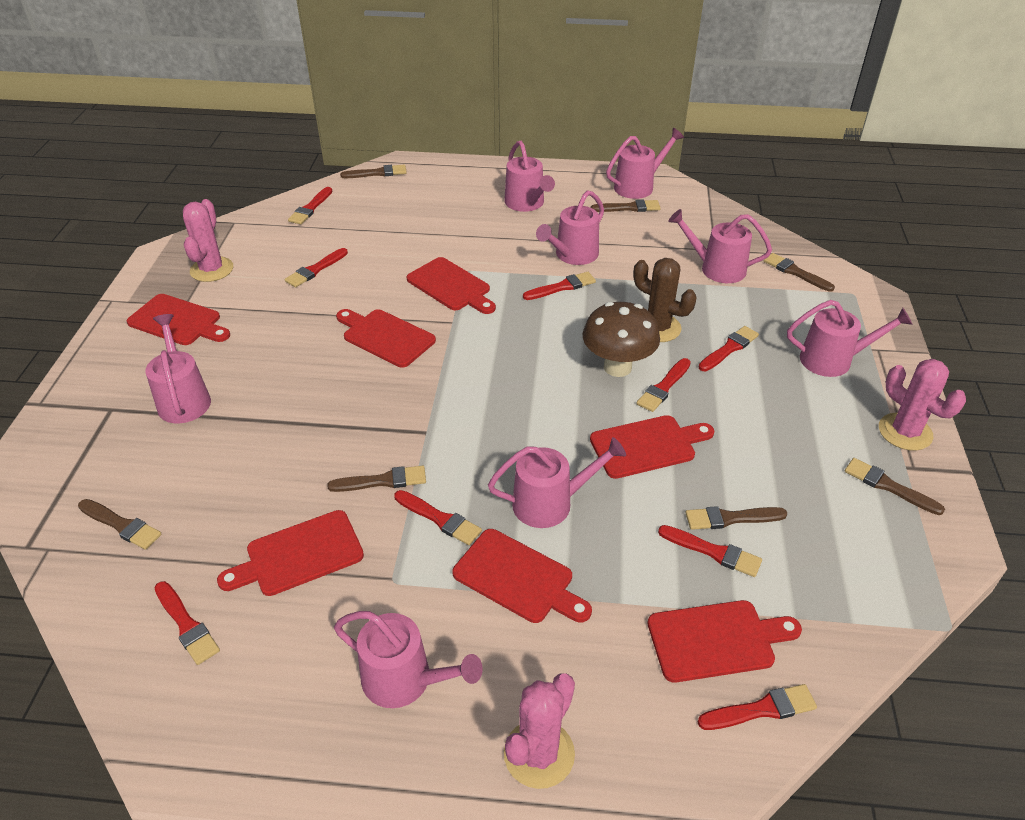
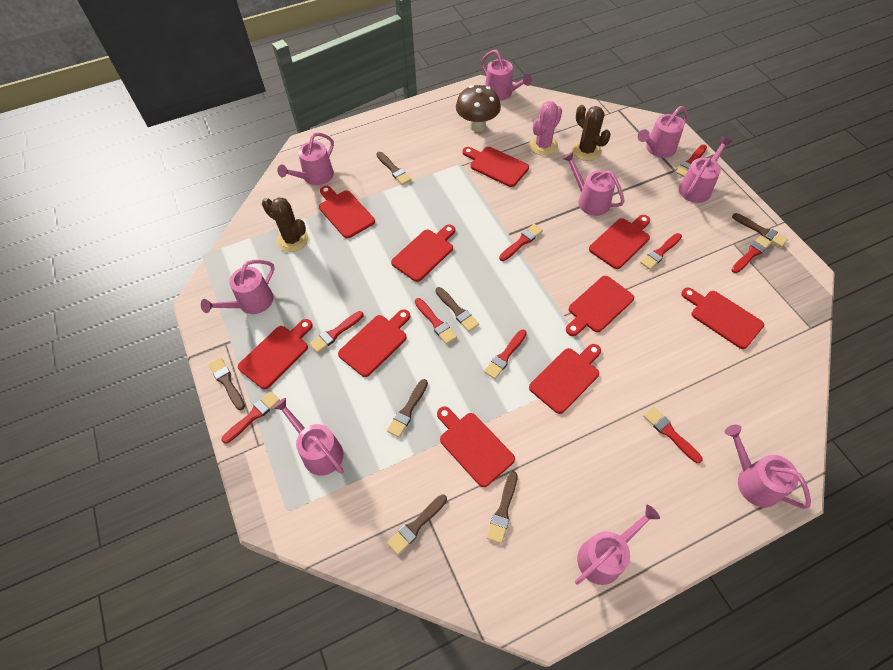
brown cactus: [633,258,697,342] = 1 -> [262,197,308,252] [572,105,611,161] = 2
pink cactus: [183,199,233,282] [504,673,575,789] [879,359,966,451] = 3 -> [529,101,562,156] = 1
pink watering can: [145,314,211,423] [334,611,482,708] [488,437,626,528] [504,141,555,212] [536,190,604,265] [606,128,684,199] [668,209,772,283] [787,300,913,377] = 8 -> [201,260,274,314] [273,398,344,476] [277,132,334,185] [481,50,532,100] [562,152,625,216] [575,505,660,585] [638,106,688,158] [679,136,732,203] [725,425,811,509] = 9
red cutting board: [127,294,230,345] [217,510,364,596] [336,309,436,368] [406,257,496,314] [452,529,592,623] [590,415,714,479] [647,600,802,683] = 7 -> [238,319,313,389] [319,186,375,238] [338,309,410,377] [391,224,455,282] [437,406,515,487] [463,147,529,187] [529,344,601,414] [566,276,634,336] [589,215,650,269] [681,287,764,349] = 10

